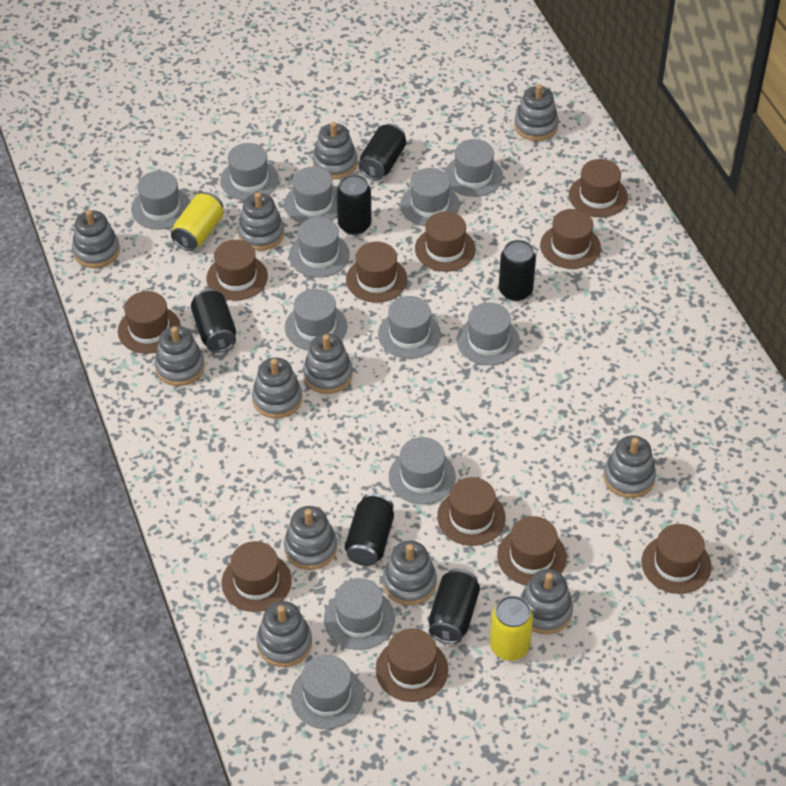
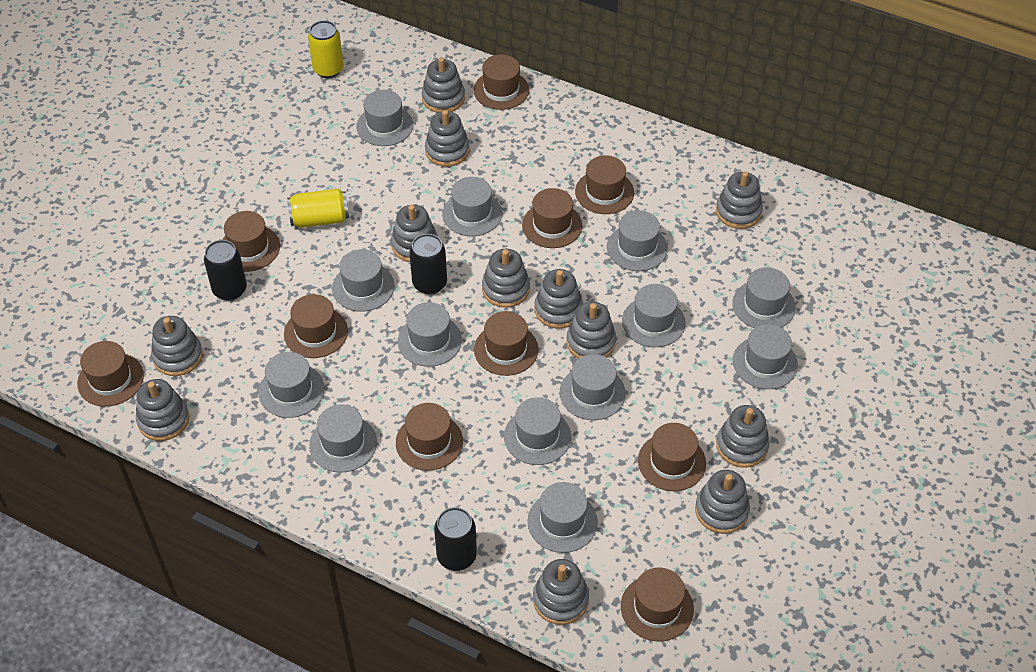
black can: [191,289,236,353] [337,174,372,235] [345,493,394,566] [359,124,406,180] [429,569,480,644] [499,240,536,301] = 6 -> [204,240,247,301] [409,234,447,295] [434,507,477,571] = 3
brown hat: [118,291,181,354] [206,240,268,301] [221,541,292,612] [346,242,407,303] [376,628,448,702] [415,212,476,272] [437,477,506,546] [497,516,567,586] [540,209,601,269] [569,159,628,217] [641,524,711,594] = 11 -> [77,341,144,407] [222,211,280,272] [284,294,348,358] [396,403,463,471] [474,54,529,110] [474,311,538,376] [522,188,582,248] [575,155,634,214] [621,567,694,642] [638,423,706,491] = 10
grey hat: [131,171,190,230] [220,143,279,201] [284,167,337,224] [285,289,348,350] [289,217,350,278] [291,655,364,729] [324,578,395,650] [378,296,441,359] [389,437,456,504] [400,168,460,226] [445,139,503,197] [457,302,520,365] = 12 -> [258,352,325,418] [309,404,377,473] [332,249,395,312] [356,90,413,146] [398,302,462,367] [442,177,502,236] [504,397,571,465] [527,482,598,553] [560,354,626,420] [607,210,668,271] [622,284,686,347] [732,267,796,328] [733,324,798,389] = 13

